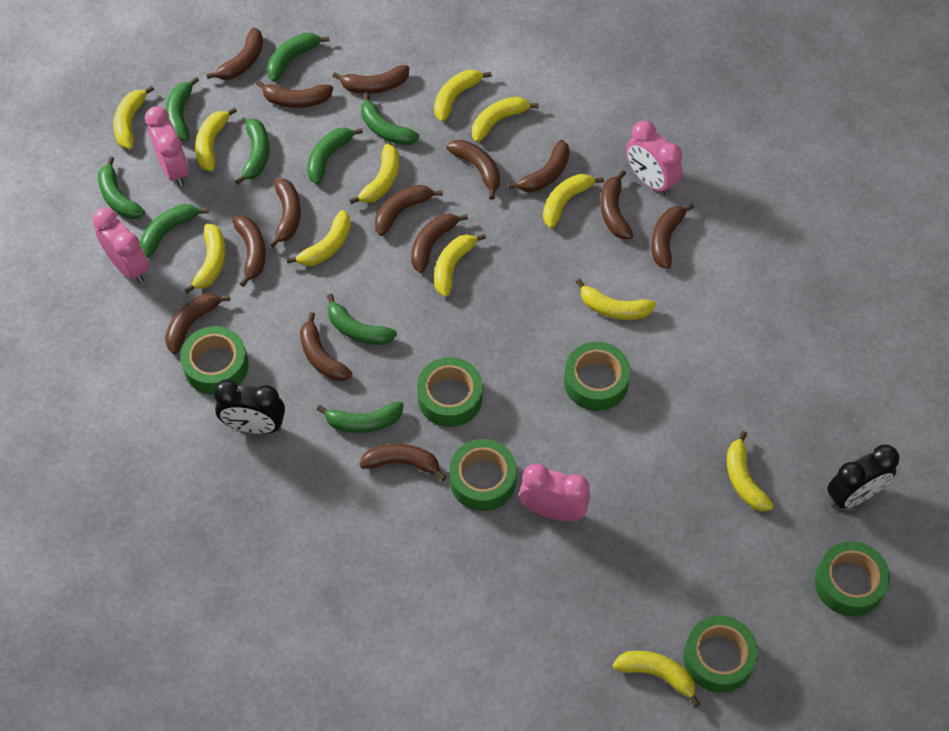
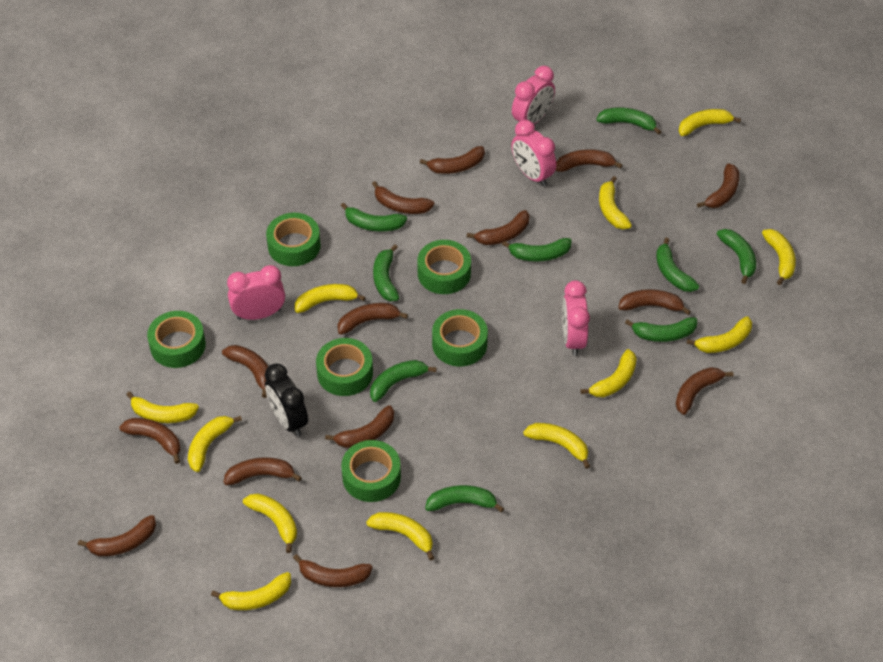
black clock: [213,379,285,434] [827,445,899,508] = 2 -> [265,364,308,436] = 1

